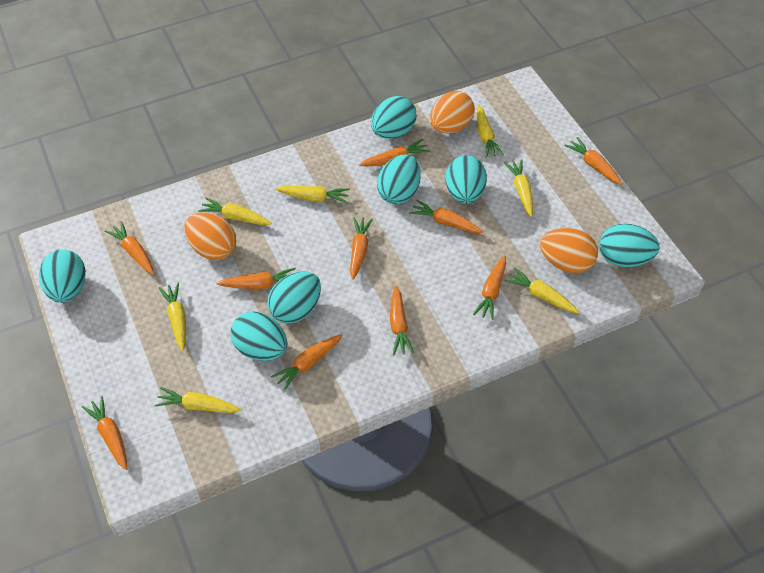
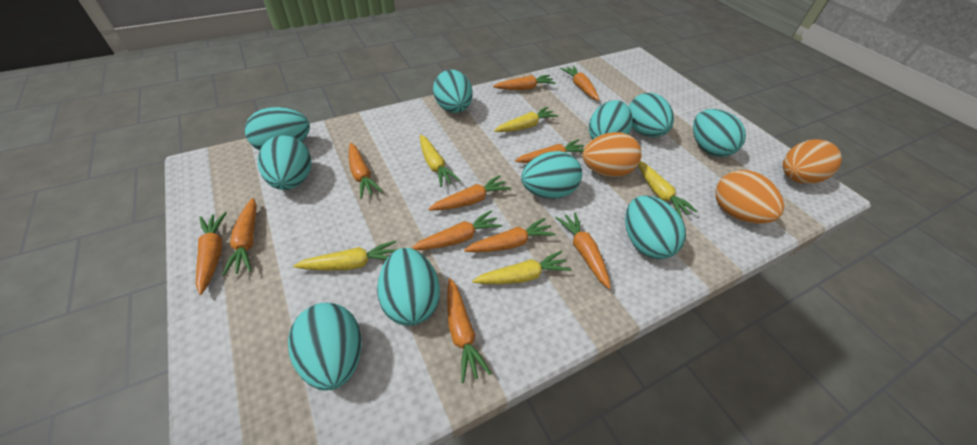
orange carrot: [82,396,127,470] [105,221,154,275] [217,268,296,289] [271,334,343,391] [350,217,373,280] [359,139,430,166] [390,286,414,355] [409,200,483,233] [473,256,506,320] [564,137,622,185] = 10 -> [196,212,226,295] [222,198,257,276] [349,143,383,199] [412,210,502,250] [428,175,511,210] [447,278,491,383] [464,218,556,252] [493,75,556,90] [515,139,584,163] [556,212,611,289] [561,66,599,101] = 11
turquoise egg: [39,250,86,303] [231,311,287,361] [267,271,321,324] [371,96,417,139] [377,154,421,204] [446,155,487,204] [599,223,660,267] = 7 -> [245,107,310,151] [258,135,311,190] [288,303,361,391] [377,248,440,326] [433,70,473,113] [521,151,582,199] [589,100,633,140] [625,195,686,259] [628,93,674,137] [693,109,746,157] = 10
yellow carrot: [154,387,242,413] [159,283,186,351] [198,197,272,225] [275,186,350,203] [477,105,504,158] [504,159,533,217] [505,268,580,314] = 7 -> [293,241,396,270] [420,135,460,187] [472,251,571,284] [494,107,558,132] [638,161,698,218] = 5

